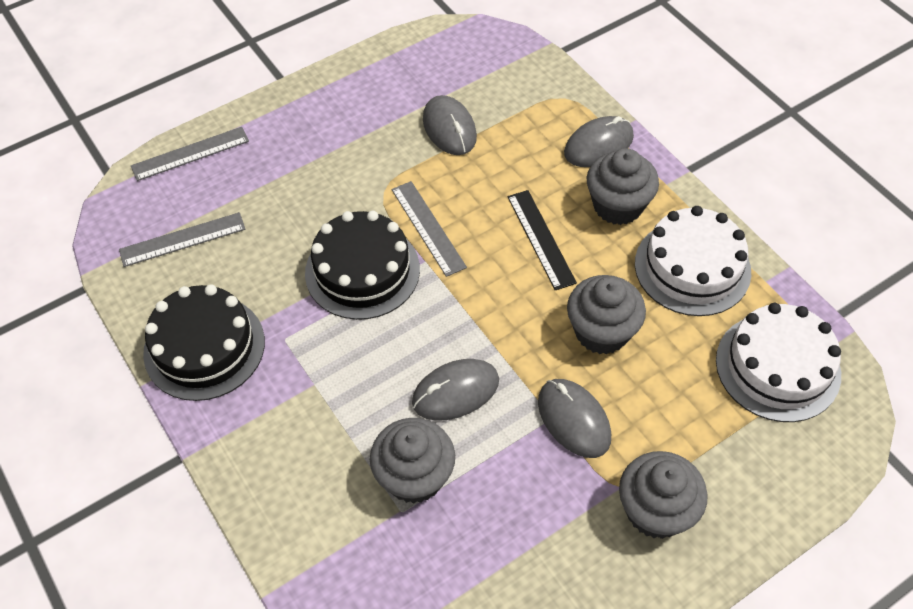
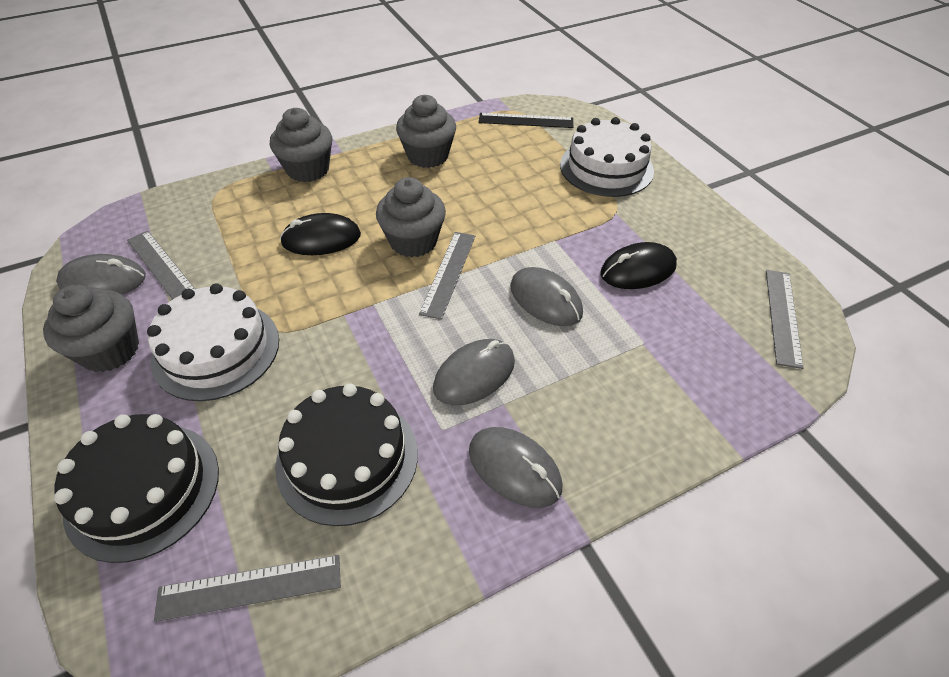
black mouse: none = 0 -> [280,213,361,255] [600,242,677,289] = 2
grey ruler: [119,212,246,267] [131,127,249,181] [392,181,467,277] = 3 -> [127,231,195,300] [154,555,341,622] [419,232,475,320] [766,270,804,369] = 4

